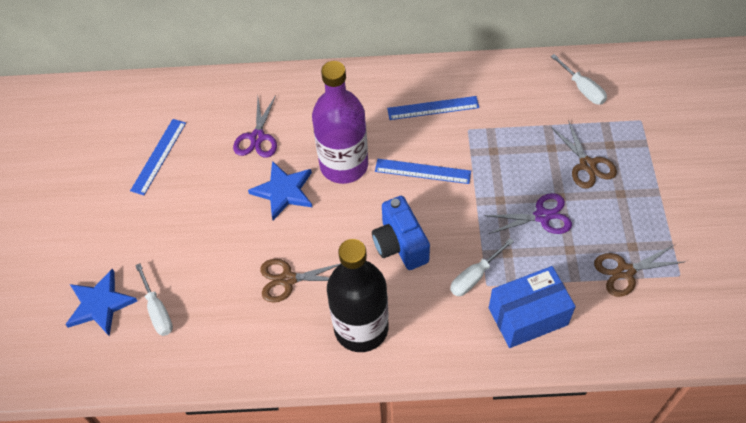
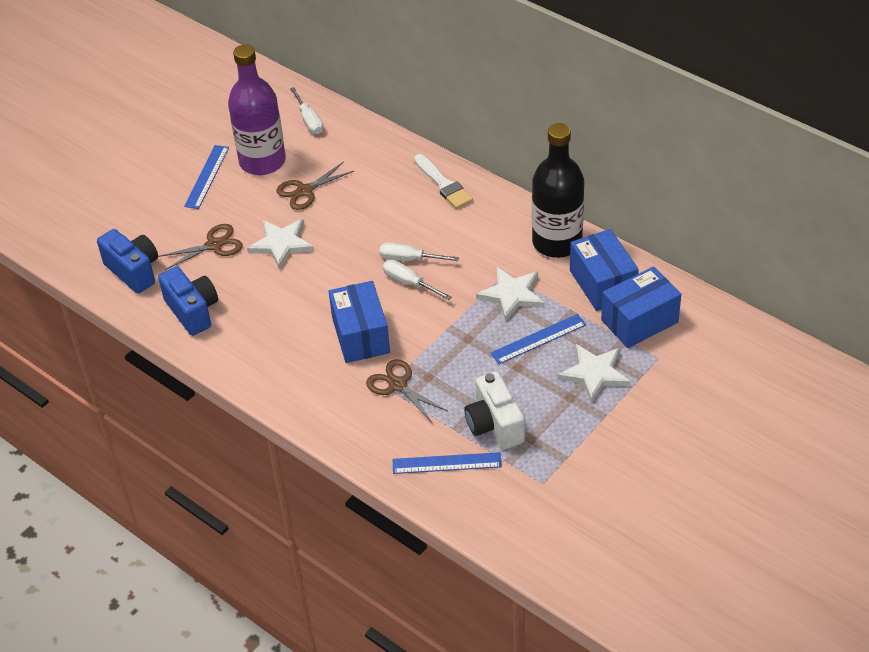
blue box: [489,266,576,348] = 1 -> [328,281,390,363] [570,229,639,311] [601,266,681,348] = 3
blue camera: [372,196,430,270] = 1 -> [97,229,158,293] [158,266,218,336] = 2
blue star: [65,269,138,336] [248,161,312,220] = 2 -> none = 0
purple scissors: [233,95,277,158] [484,193,572,234] = 2 -> none = 0
white brush: none = 0 -> [414,154,473,209] = 1
white camera: none = 0 -> [464,371,525,449] = 1
white star: none = 0 -> [247,219,314,270] [476,266,544,322] [558,344,631,403] = 3

